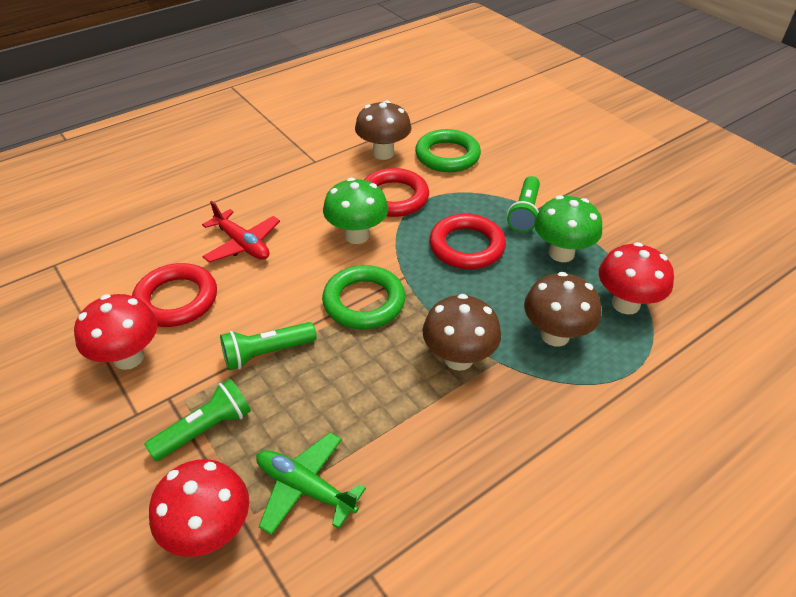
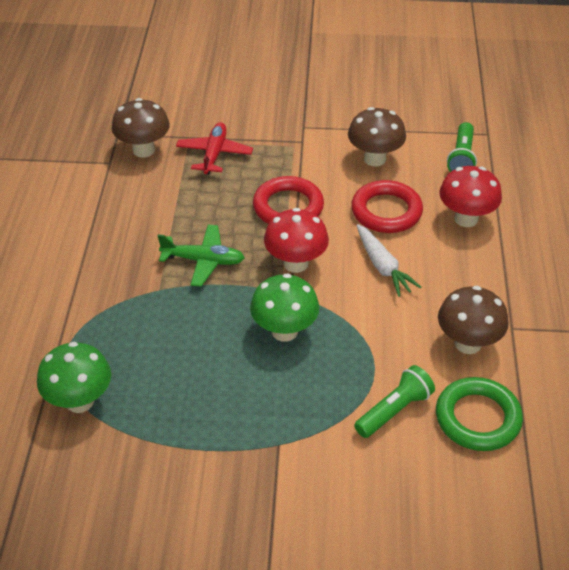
green flashlight: [144,379,251,461] [220,322,317,370] [507,176,540,233] = 3 -> [354,365,435,438] [447,122,477,172] = 2
green ring: [322,265,405,329] [415,129,481,172] = 2 -> [436,377,523,451] = 1
red mushroom: [74,294,158,370] [149,459,249,557] [599,242,674,314] = 3 -> [264,208,329,273] [439,166,502,227] = 2
red ring: [132,263,217,327] [364,168,429,217] [429,214,506,269] = 3 -> [253,176,324,224] [351,180,423,233] = 2
white carrot: none = 0 -> [357,224,422,297] = 1

